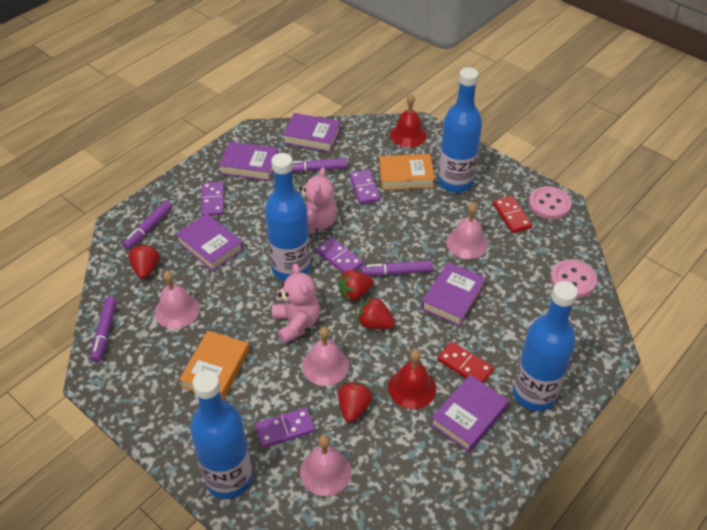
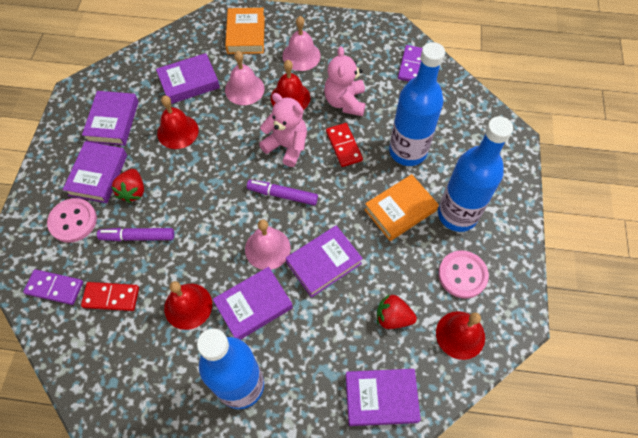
blue bottle: [190,370,253,499] [265,153,311,281] [438,67,482,193] [513,281,578,411] = 4 -> [197,328,264,409] [389,42,445,166] [438,116,513,232] = 3
pink bell: [155,271,200,329] [300,435,352,496] [302,327,349,386] [446,202,488,259] = 4 -> [225,51,264,105] [245,219,291,270] [282,16,321,71] = 3
purple book: [176,213,244,272] [219,142,279,181] [283,113,341,152] [421,262,486,326] [431,375,509,452] = 5 -> [63,141,127,203] [82,91,139,146] [156,53,220,104] [213,267,293,340] [286,225,363,297] [346,369,421,426] = 6
purple domino: [201,182,224,216] [255,408,315,448] [316,238,364,273] [349,170,380,205] = 4 -> [23,269,83,305] [398,45,422,81] = 2
purple marker: [90,296,117,362] [122,201,172,250] [292,158,348,172] [362,260,433,276] = 4 -> [97,228,174,241] [247,180,318,205] = 2
red bell: [388,349,436,409] [390,94,427,147] = 2 -> [157,95,199,149] [164,281,212,330] [271,60,310,110] [436,311,485,360] = 4
red strawberry: [128,244,159,279] [338,270,374,301] [338,382,372,422] [358,297,395,329] = 4 -> [111,169,144,203] [377,294,417,329] = 2

